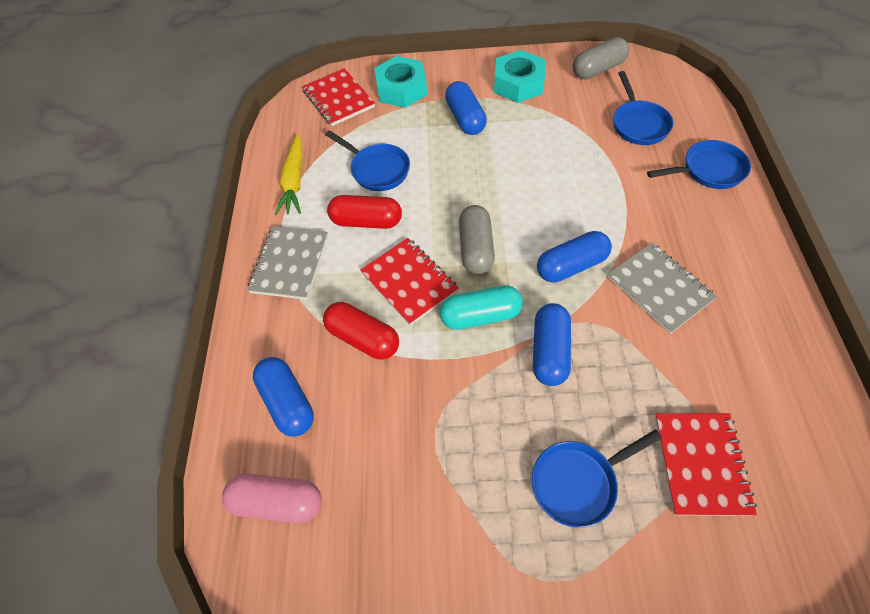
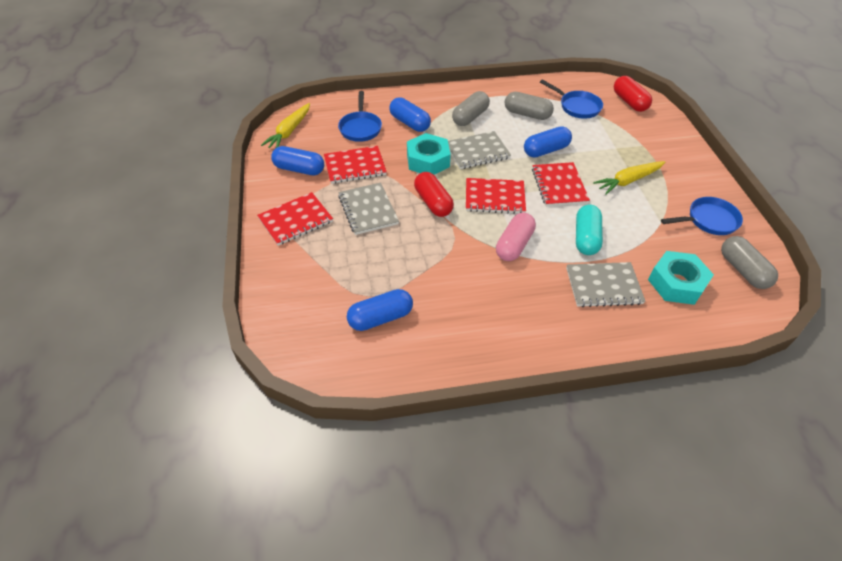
blue pan: [325,130,410,191] [532,429,662,528] [613,71,673,145] [647,140,751,189] = 4 -> [338,91,382,142] [540,79,603,119] [661,197,743,235] = 3
grey capsule: [459,205,495,274] [573,37,629,79] = 2 -> [452,91,490,126] [505,92,554,120] [721,236,778,289] = 3
grey notebook: [248,226,328,300] [608,243,717,334] = 2 -> [338,182,399,235] [448,131,511,169] [566,262,646,307] = 3
red notebook: [302,68,375,126] [360,238,459,326] [655,413,757,516] = 3 -> [257,192,333,246] [324,146,387,184] [466,178,526,214] [532,162,590,206] = 4
yellow carrot: [275,133,302,215] = 1 -> [261,103,310,148] [593,161,665,195] = 2

